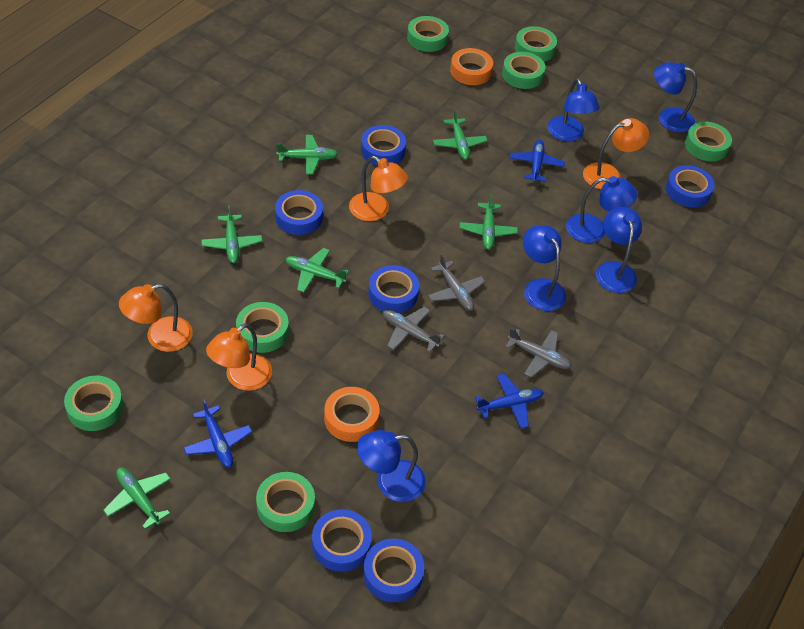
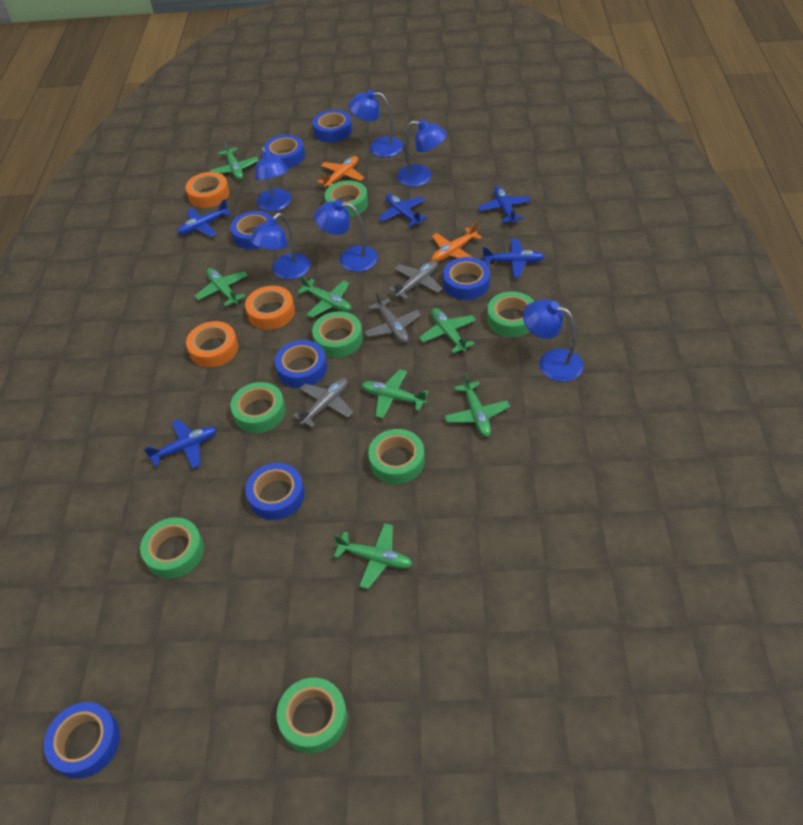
blue plane: [183,399,252,468] [475,374,544,428] [510,140,565,182] = 3 -> [144,419,217,469] [177,199,231,237] [378,194,427,227] [478,186,531,223] [482,239,545,278] = 5
blue tape: [275,190,323,235] [312,509,372,572] [361,125,406,166] [363,539,424,602] [368,265,419,313] [666,165,714,207] = 6 -> [44,702,120,779] [230,211,272,249] [245,463,305,520] [264,135,305,168] [275,340,327,388] [313,110,352,142] [443,257,490,300] = 7
green plane: [103,467,171,529] [201,205,262,263] [276,135,338,174] [286,248,349,292] [433,109,488,160] [460,194,518,250] = 6 -> [195,268,248,307] [210,140,259,180] [297,275,351,317] [334,523,413,589] [361,369,429,419] [419,308,476,353] [445,373,510,437] = 7
orange lamp: [119,284,193,352] [206,323,272,391] [349,156,408,221] [583,118,649,189] = 4 -> none = 0
orange plane: none = 0 -> [317,156,364,187] [432,222,482,262] = 2
orange tape: [324,387,379,442] [450,48,493,85] = 2 -> [186,172,230,208] [186,321,238,367] [245,286,295,330] = 3

